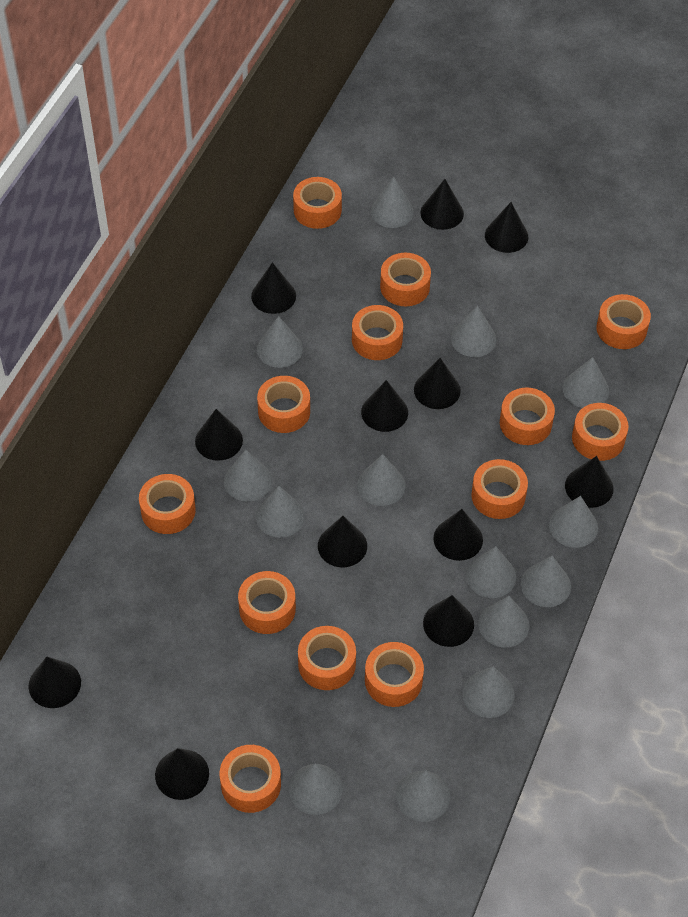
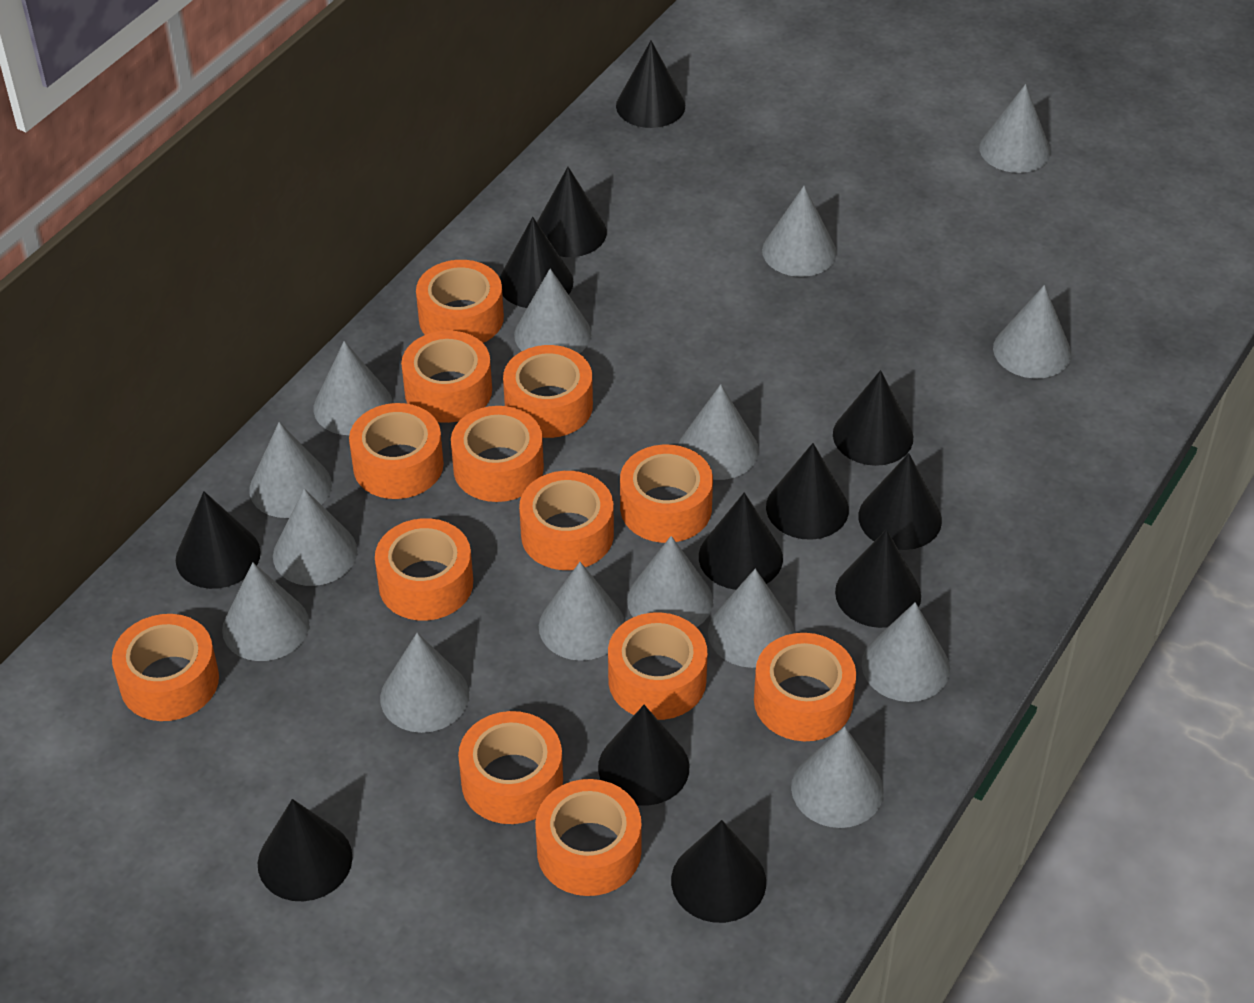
grey cone: [224,450,272,502] [256,486,305,538] [257,316,303,368] [289,763,343,815] [357,454,405,506] [371,177,414,228] [396,770,450,822] [451,306,497,357] [462,666,515,718] [466,547,516,598] [478,596,530,648] [521,556,571,607] [549,496,598,548] [563,357,609,408] = 14 -> [222,562,309,661] [249,422,332,518] [273,488,357,586] [314,341,393,435] [380,633,469,733] [514,269,591,353] [539,562,625,661] [627,536,713,628] [678,384,759,480] [708,569,795,668] [762,186,837,277] [791,726,884,828] [862,602,950,702] [979,84,1051,173] [993,285,1071,379] = 15

